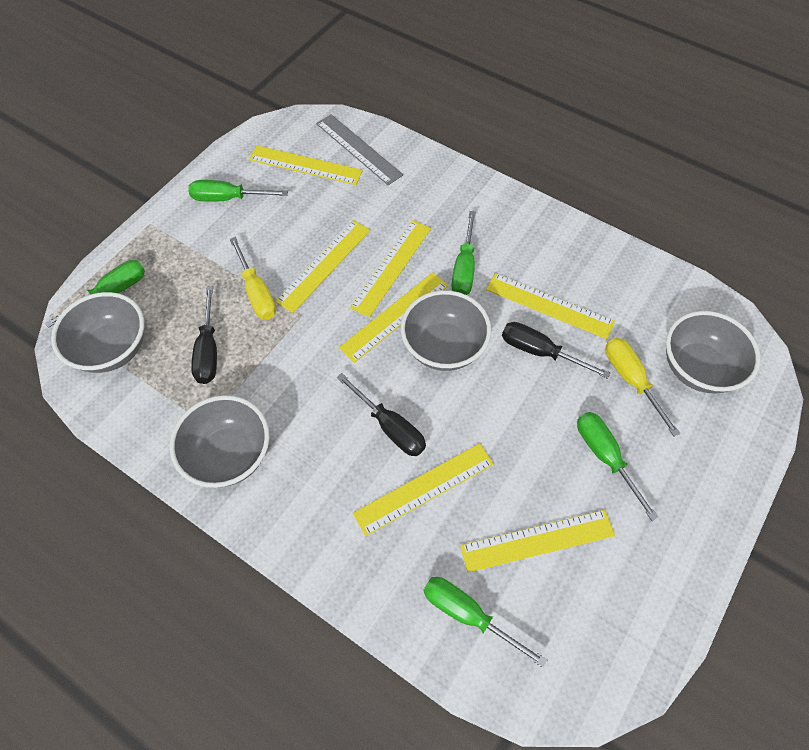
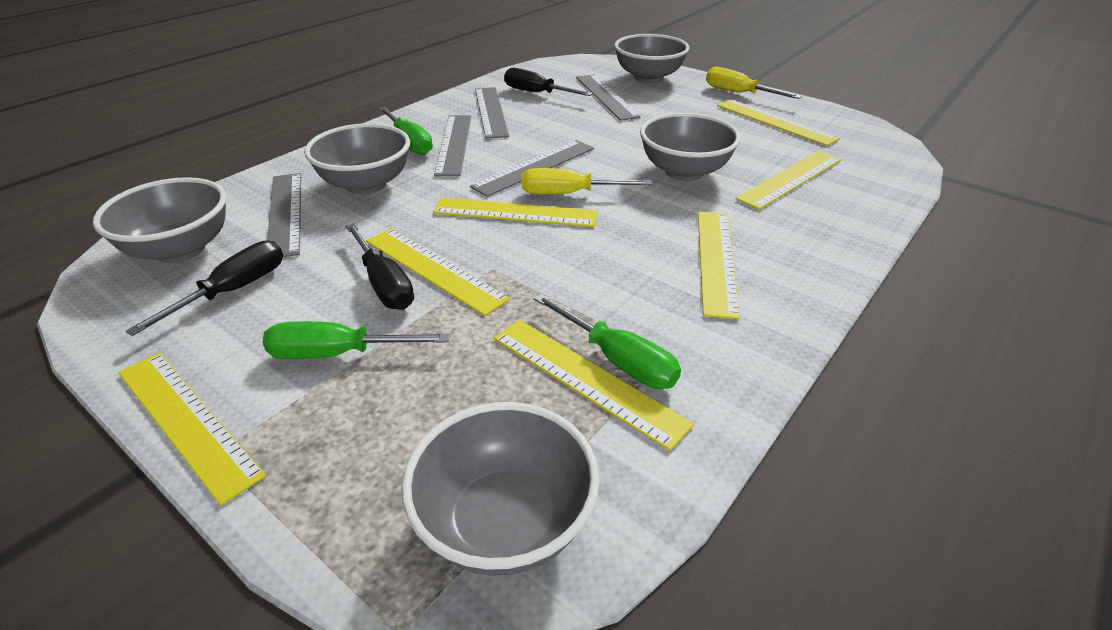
green screwdriver: [45,260,145,328] [188,180,288,202] [423,577,547,668] [451,211,476,295] [577,412,659,521] = 5 -> [263,321,450,359] [379,107,433,155] [534,294,681,389] = 3
grey bowl: [51,292,144,373] [170,395,269,488] [400,290,491,371] [666,311,761,394] = 4 -> [93,177,227,263] [304,123,410,194] [401,402,600,576] [614,34,690,83] [640,113,741,181] = 5
grey ruler: [316,114,403,185] = 1 -> [267,173,301,257] [434,115,471,176] [470,140,594,197] [475,87,509,139] [576,74,641,121] = 5

